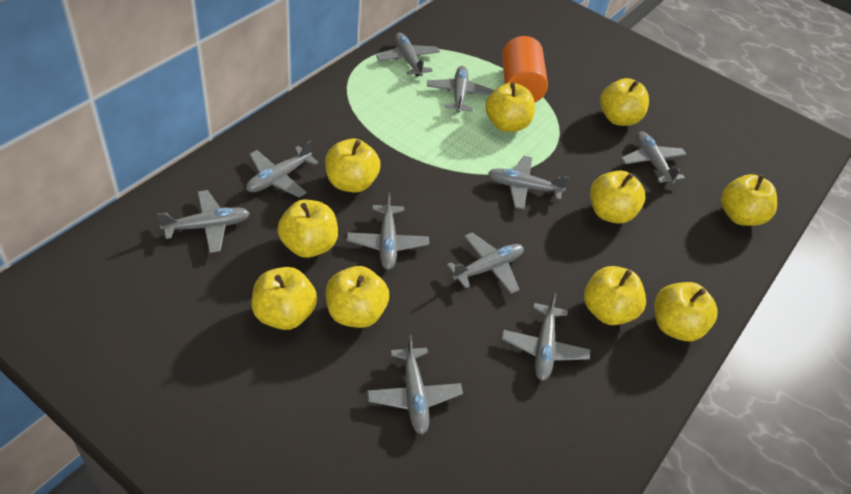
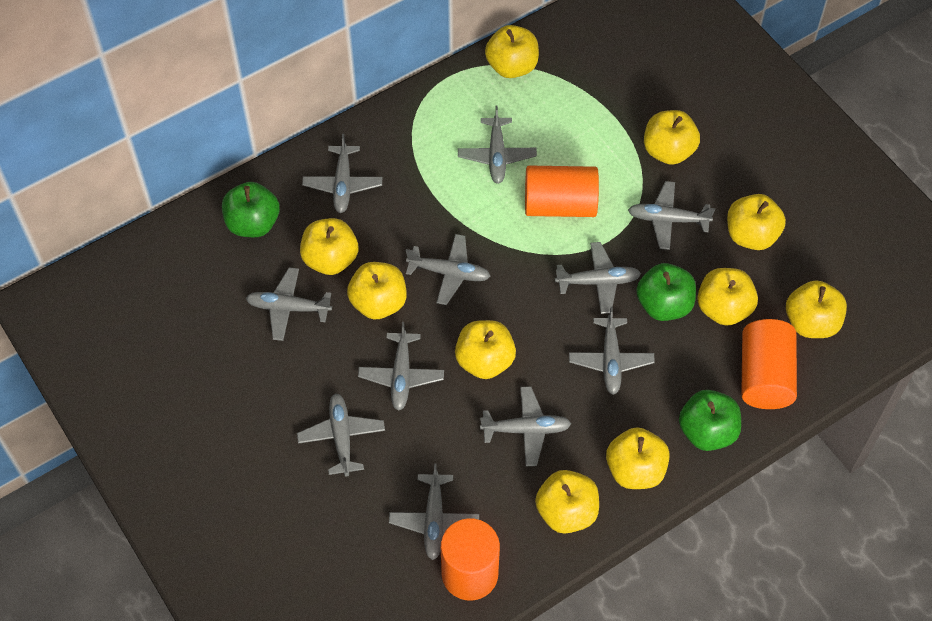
green apple: none = 0 -> [222,182,280,237] [636,263,696,321] [679,390,741,451] = 3
grey plane: [157,190,250,253] [246,140,319,197] [347,192,429,270] [367,335,463,435] [376,33,440,76] [427,66,494,113] [447,232,524,294] [488,156,569,209] [502,293,590,381] [621,131,687,184] = 10 -> [246,267,332,341] [297,393,385,477] [302,134,382,213] [358,322,444,411] [389,464,479,560] [406,234,490,305] [458,105,537,184] [480,386,572,466] [555,242,641,314] [569,306,655,395] [628,181,715,250] = 11
orange cylinder: [502,36,548,102] = 1 -> [441,518,500,601] [525,166,599,217] [741,319,797,409] = 3

